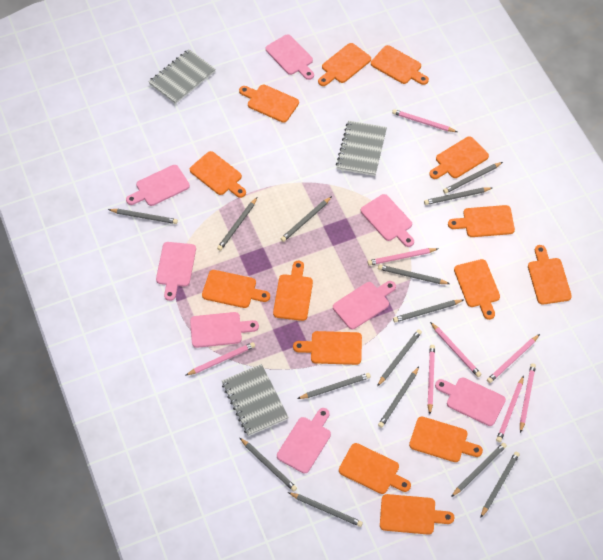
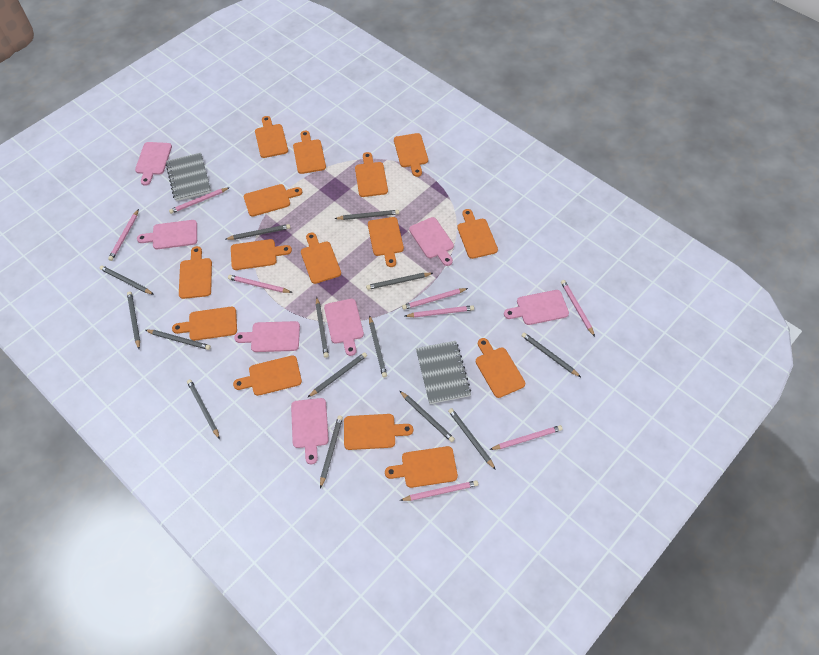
grey notebook: [148,49,216,104] [222,364,289,436] [336,121,387,176] = 3 -> [166,153,211,201] [416,341,471,404] = 2
orange cutting board: [190,151,246,198] [202,270,270,308] [239,85,299,123] [273,261,313,321] [293,331,362,365] [318,43,371,86] [339,443,411,494] [371,45,429,85] [380,494,454,535] [409,416,483,462] [429,136,489,179] [448,205,515,237] [454,259,500,320] [528,245,572,305] = 14 -> [172,307,237,341] [179,246,212,299] [231,239,292,270] [233,356,302,396] [244,184,302,217] [255,116,288,158] [293,131,326,174] [301,233,341,284] [344,414,413,450] [355,152,388,197] [368,217,404,267] [385,446,458,488] [394,133,428,177] [457,209,498,259] [476,338,525,398] = 15
pink cutting board: [126,165,190,206] [156,242,196,301] [190,312,259,348] [266,34,314,80] [277,408,331,473] [333,281,396,329] [361,194,414,247] [435,378,506,426] = 8 -> [135,142,172,186] [137,220,197,249] [234,321,300,352] [291,398,329,464] [324,299,364,356] [409,217,454,266] [504,290,569,325] = 7

